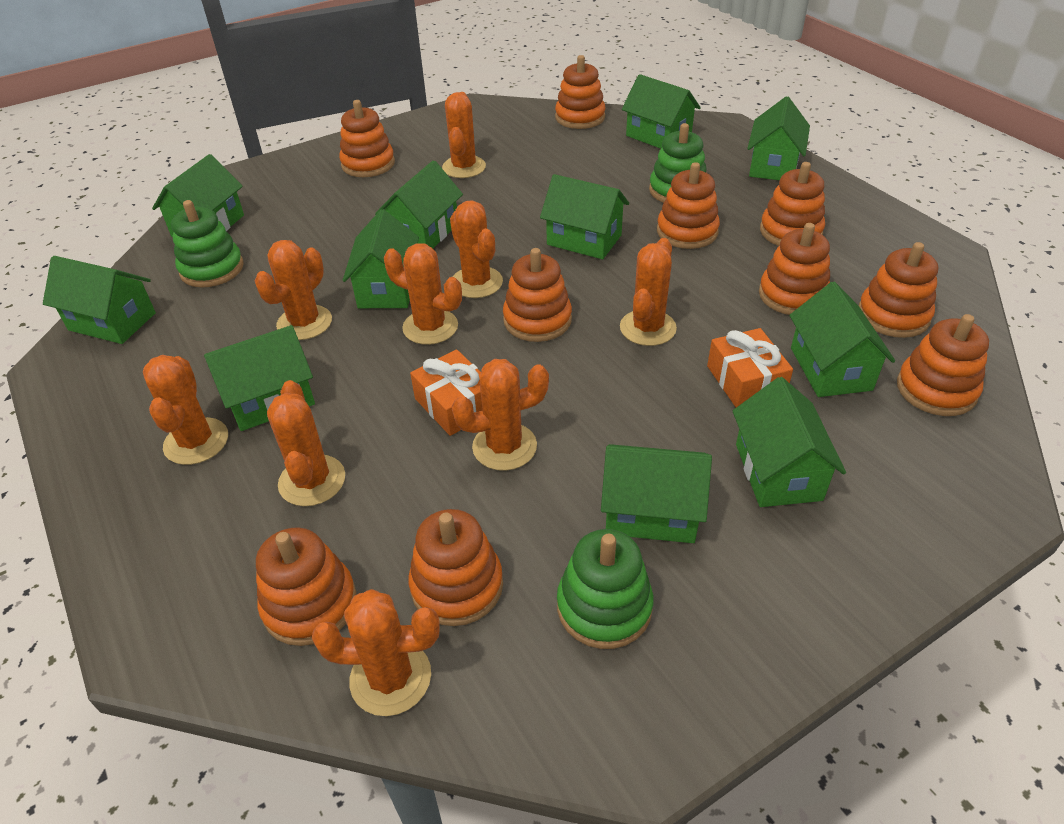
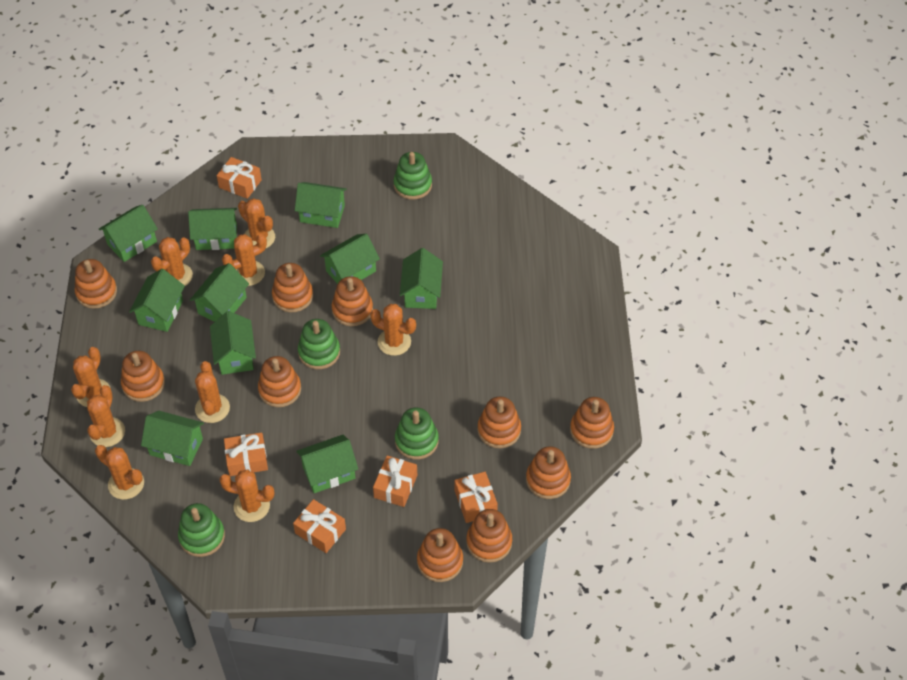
green house: [43,256,156,344] [152,154,244,237] [204,325,315,431] [343,209,419,308] [375,160,463,249] [540,174,629,259] [601,444,712,543] [622,74,701,149] [733,377,846,507] [747,96,810,180] [789,281,895,397] = 11 -> [99,205,158,262] [129,269,185,332] [141,411,204,466] [188,208,237,250] [190,263,249,322] [210,311,256,375] [295,182,347,228] [296,435,358,493] [320,234,380,284] [400,248,443,309] = 10
green stacking toy: [171,200,244,288] [557,529,653,649] [649,123,706,203] = 3 -> [178,503,225,557] [298,319,340,369] [393,152,432,200] [395,407,439,460] = 4
orange gift: [410,350,483,436] [707,328,793,407] = 2 -> [217,157,262,199] [224,432,268,476] [293,499,346,553] [373,456,417,507] [455,472,498,523] = 5

